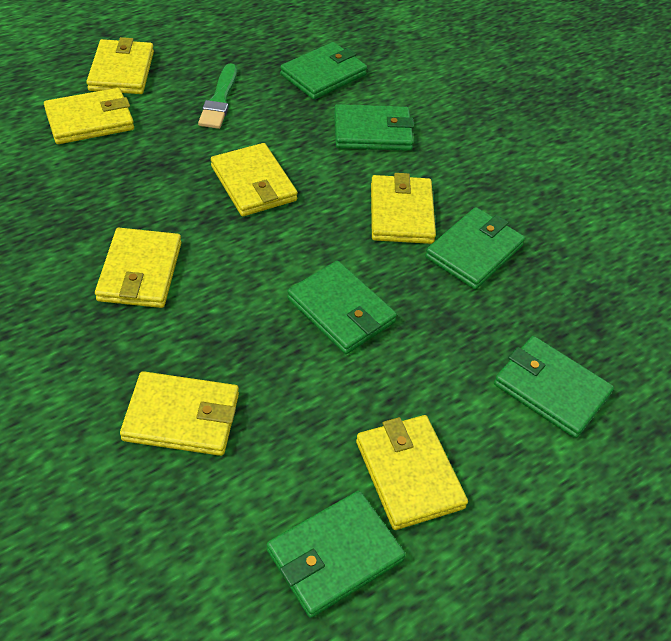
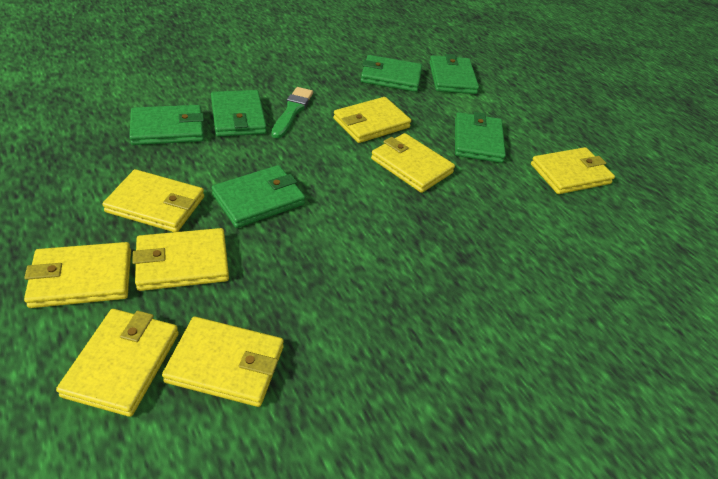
yellow wallet: [44,88,134,144] [87,37,154,94] [95,228,181,308] [120,371,239,456] [211,143,298,216] [356,415,468,530] [371,173,436,244] = 7 -> [24,242,131,308] [56,309,179,417] [102,169,204,232] [132,228,229,291] [162,317,284,407] [333,97,411,143] [371,133,455,193] [531,147,615,194] = 8

